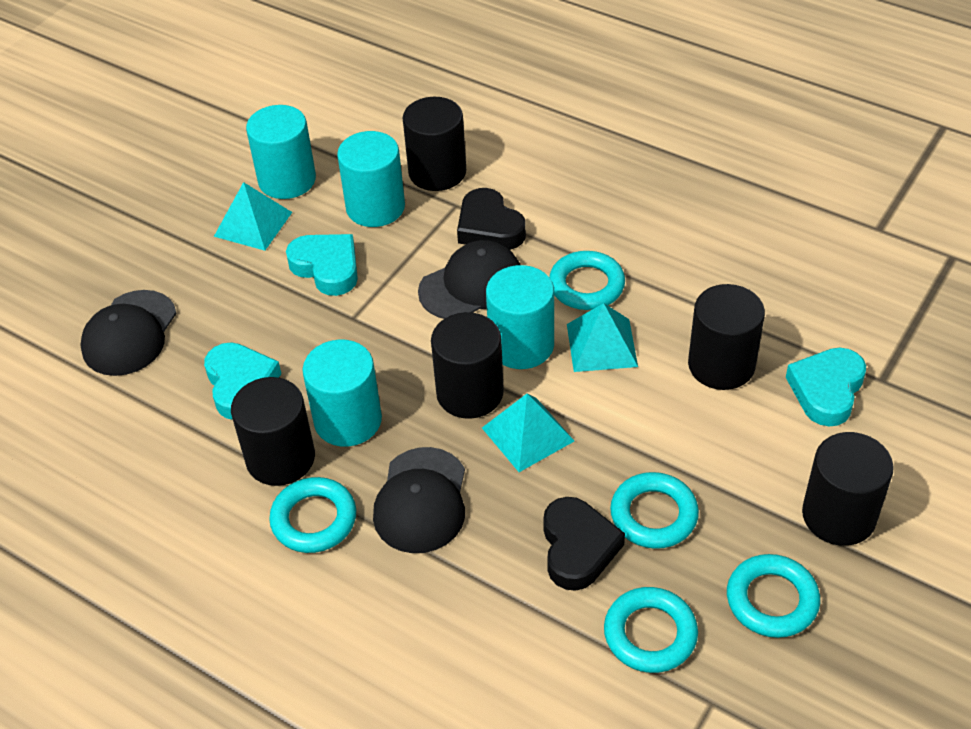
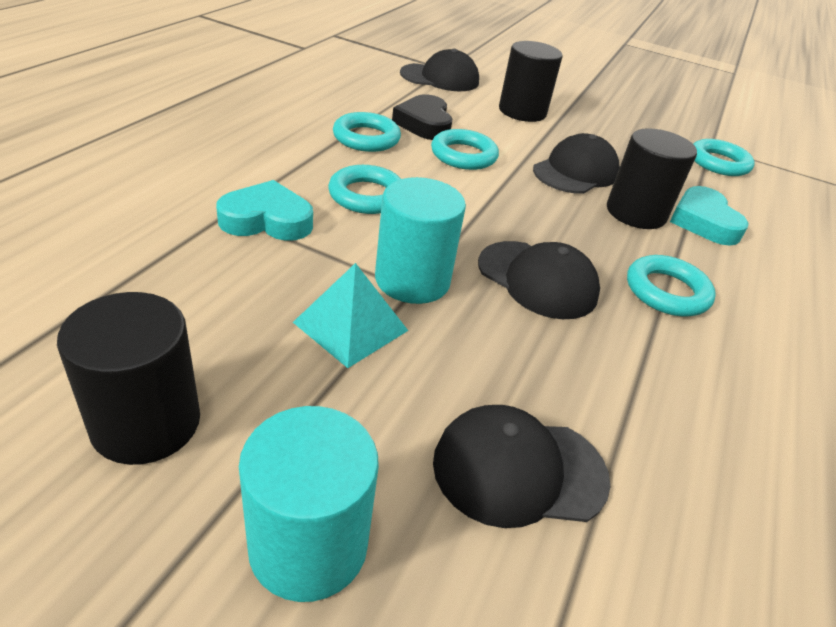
black cap: [80,290,177,376] [373,447,465,553] [418,240,520,319] = 3 -> [400,49,479,91] [433,405,610,528] [478,241,600,319] [533,133,620,194] = 4
black cylinder: [231,377,315,486] [403,97,466,191] [431,312,504,419] [688,284,765,390] [802,432,894,546] = 5 -> [57,292,200,465] [499,41,563,122] [607,128,697,229] = 3
black heart: [457,188,526,250] [543,497,625,591] = 2 -> [392,95,453,140] = 1
turquoise cylinder: [246,105,316,199] [302,340,382,447] [337,131,405,227] [486,265,554,369] = 4 -> [239,406,379,602] [375,177,466,304] = 2
turquoise heart: [204,342,281,420] [286,234,358,296] [786,348,866,427] = 3 -> [216,180,313,241] [670,186,748,246] = 2
turquoise pyramid: [214,182,292,251] [482,394,574,472] [567,303,638,372] = 3 -> [293,263,408,368] = 1

